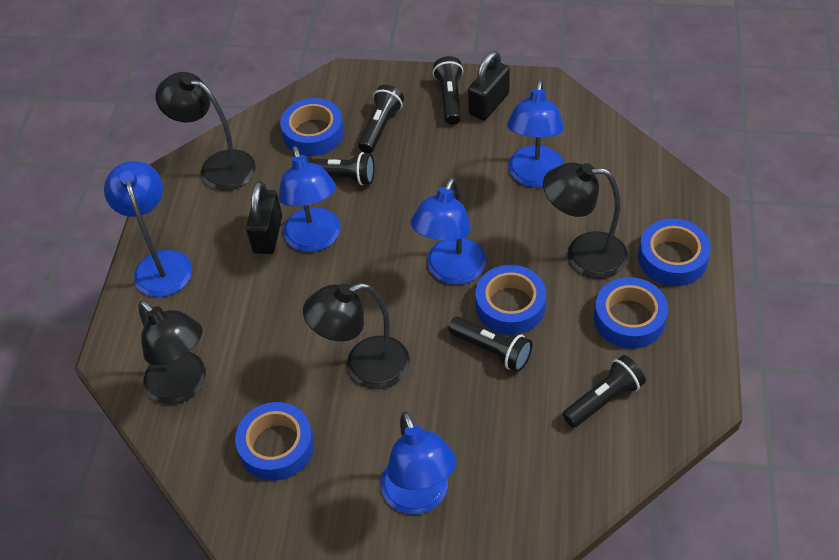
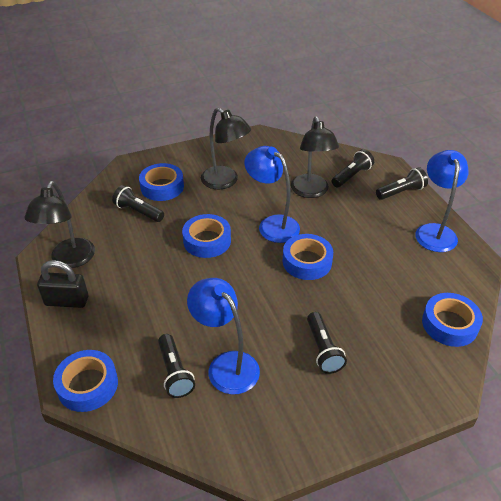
black lamp: [138,300,206,405] [155,72,256,191] [303,283,410,389] [543,162,628,279] = 4 -> [24,181,95,268] [201,108,251,189] [291,116,339,198] = 3
black padlock: [246,181,282,254] [468,51,510,120] = 2 -> [37,260,89,308] = 1
blue lamp: [104,161,192,297] [279,146,340,252] [381,412,456,514] [411,178,486,285] [507,79,564,187] = 5 -> [187,278,260,394] [244,146,300,243] [415,150,469,252] = 3

